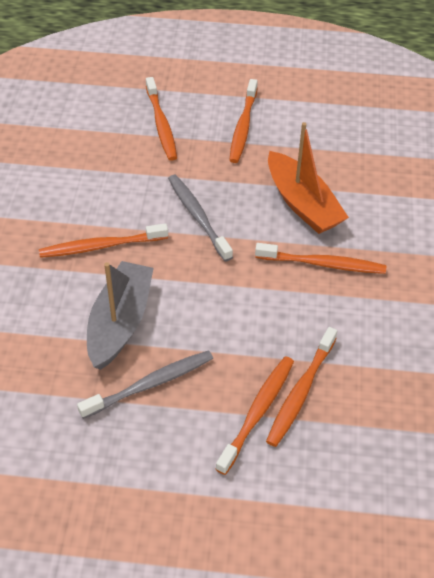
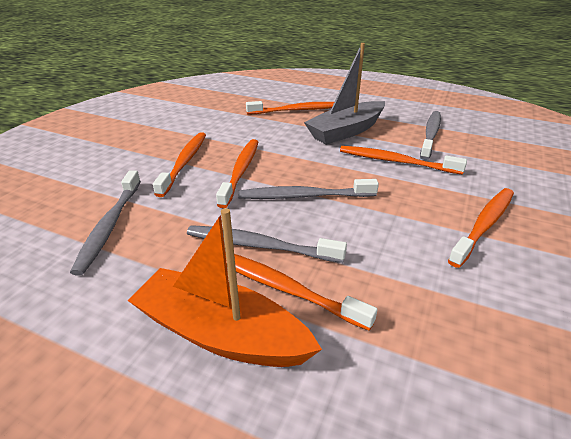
grey toothbrush: [77,350,213,419] [168,175,233,261] = 2 -> [70,170,141,276] [187,225,347,263] [238,179,379,199] [420,111,441,160] = 4

